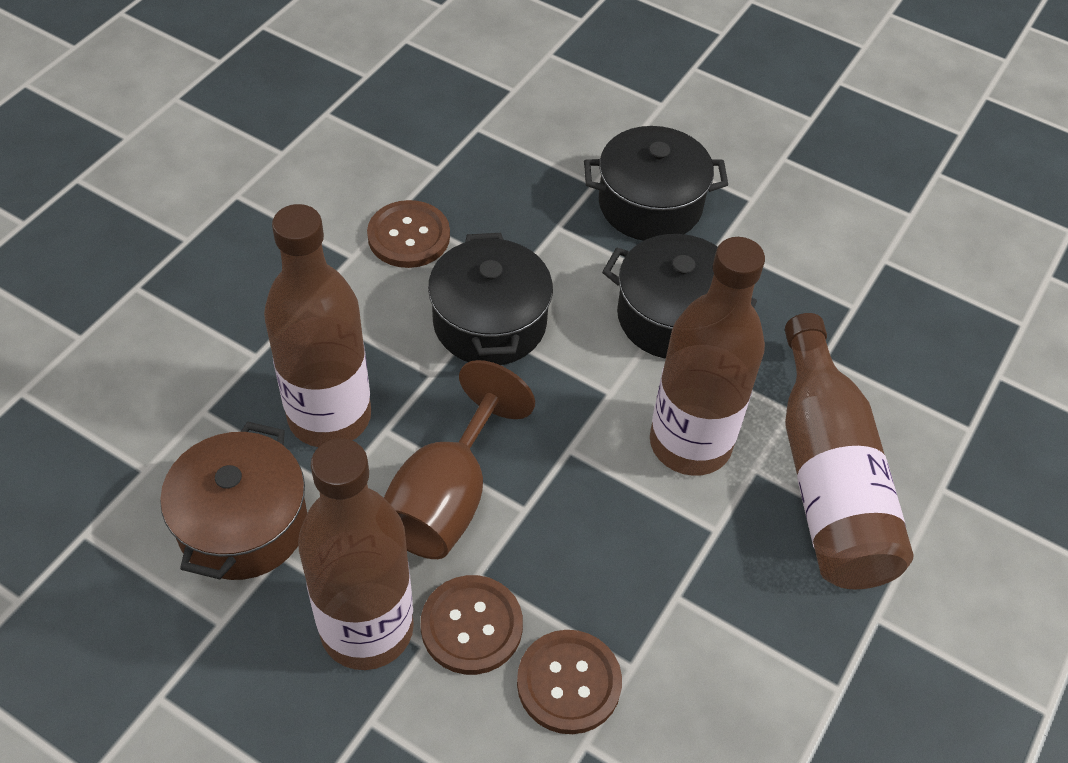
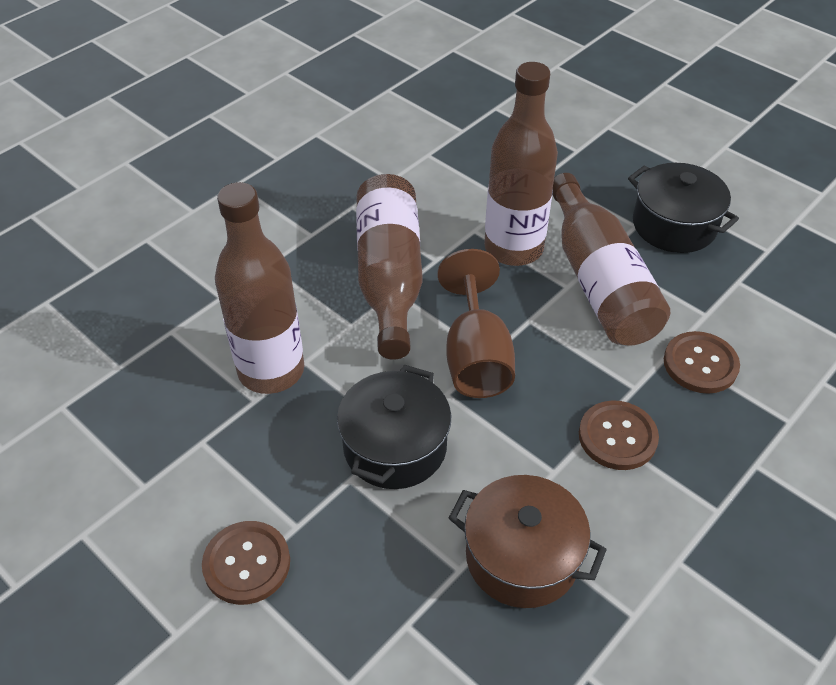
black pot: [428,233,553,365] [584,126,728,241] [602,234,757,359] = 3 -> [337,365,451,489] [628,163,739,253] = 2

